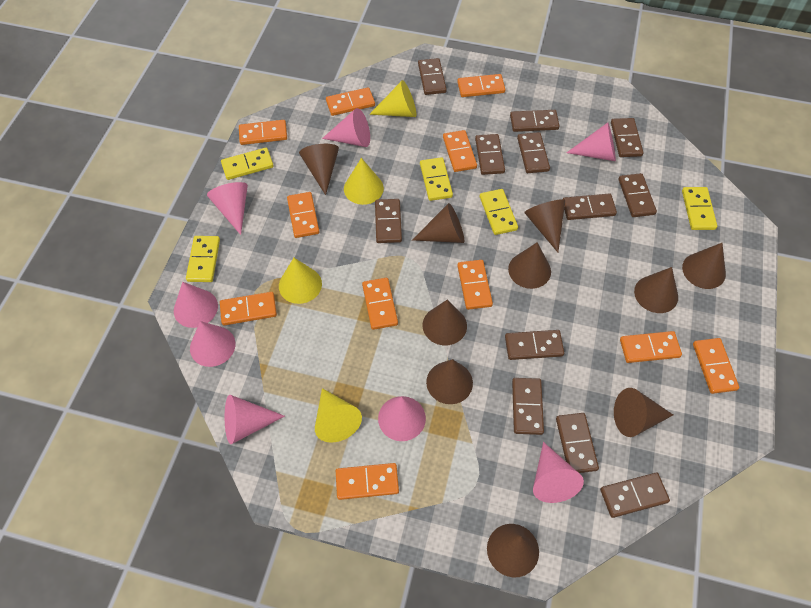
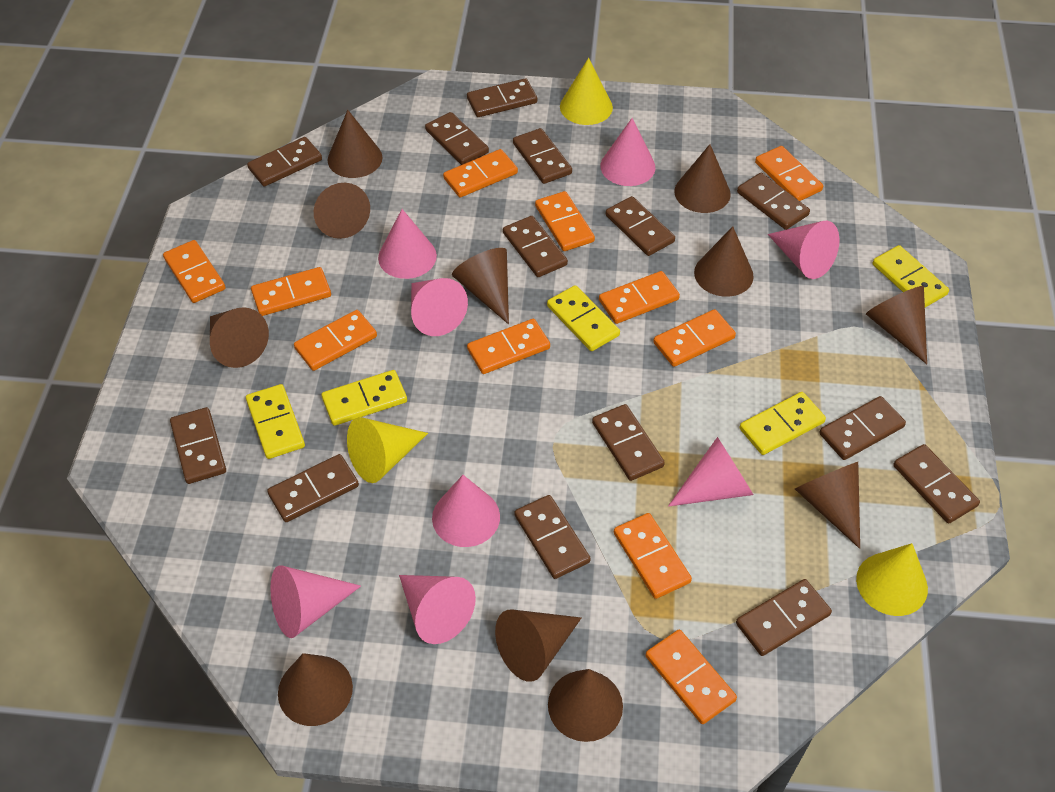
brown cone: [299,144,339,195] [412,203,464,243] [423,300,467,345] [426,359,473,404] [487,524,539,578] [508,242,551,289] [524,199,565,252] [614,388,673,437] [634,267,678,313] [682,243,726,289] = 10 -> [210,307,269,368] [278,653,353,726] [314,183,370,239] [328,110,383,178] [452,248,509,324] [495,609,581,682] [548,669,623,742] [674,144,731,213] [694,226,754,297] [795,462,860,549] [866,286,927,364] = 11
brown domino: [375,199,402,243] [418,58,447,95] [475,134,505,175] [505,330,564,360] [510,110,560,132] [512,378,544,435] [517,132,550,173] [556,413,599,473] [563,193,617,220] [600,473,670,518] [611,118,643,157] [619,173,657,217] = 12 -> [170,407,226,484] [247,137,322,186] [267,454,359,522] [425,112,489,165] [467,78,537,117] [503,216,568,277] [513,128,572,184] [515,495,591,579] [592,404,665,481] [606,196,675,256] [736,579,832,656] [737,173,810,230] [819,396,906,460] [893,444,980,524] = 14
yellow cone: [279,258,322,304] [315,388,362,443] [344,158,384,205] [369,80,416,117] = 4 -> [347,417,428,483] [560,58,613,125] [856,543,928,616] = 3

